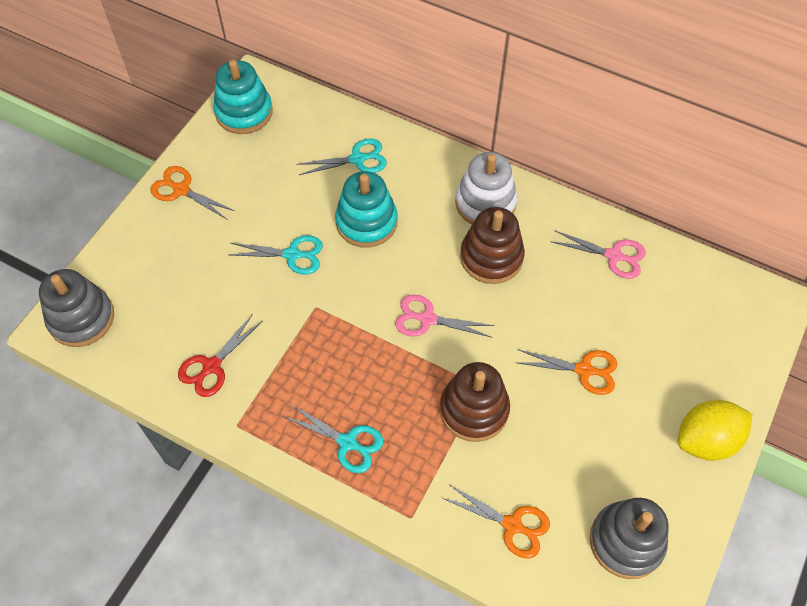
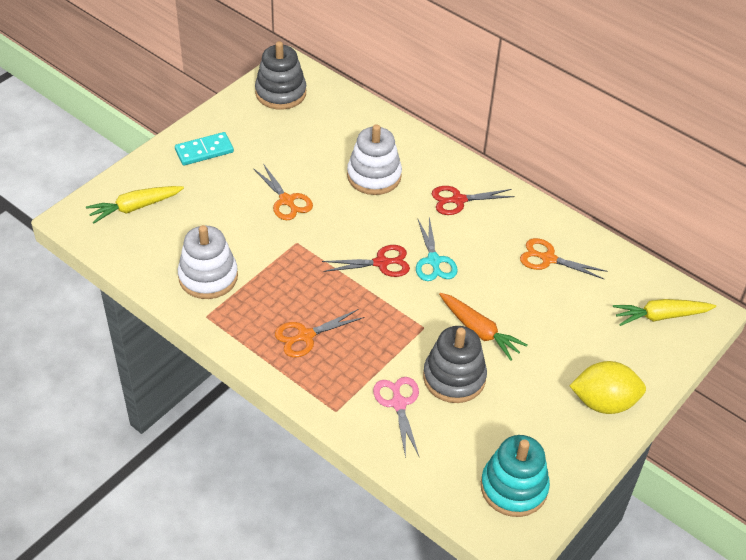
brown stacking toy: [440,362,510,442] [460,207,525,284] = 2 -> none = 0
orange carrot: none = 0 -> [439,293,527,361] = 1
pink scissors: [395,294,495,337] [550,230,646,279] = 2 -> [373,377,419,458] = 1
red scissors: [178,314,263,397] = 1 -> [322,245,410,277] [432,186,515,215] = 2
turquoise domino: none = 0 -> [175,132,234,166] = 1
turquoise scissors: [229,235,323,274] [283,404,384,473] [297,138,387,175] = 3 -> [416,217,458,281] = 1
turquoise stacking toy: [213,60,273,134] [335,171,397,248] = 2 -> [481,435,550,517] = 1
white stacking toy: [455,152,517,224] = 1 -> [178,225,238,299] [347,124,402,195] = 2
yellow carrot: none = 0 -> [86,186,184,224] [613,299,716,326] = 2

